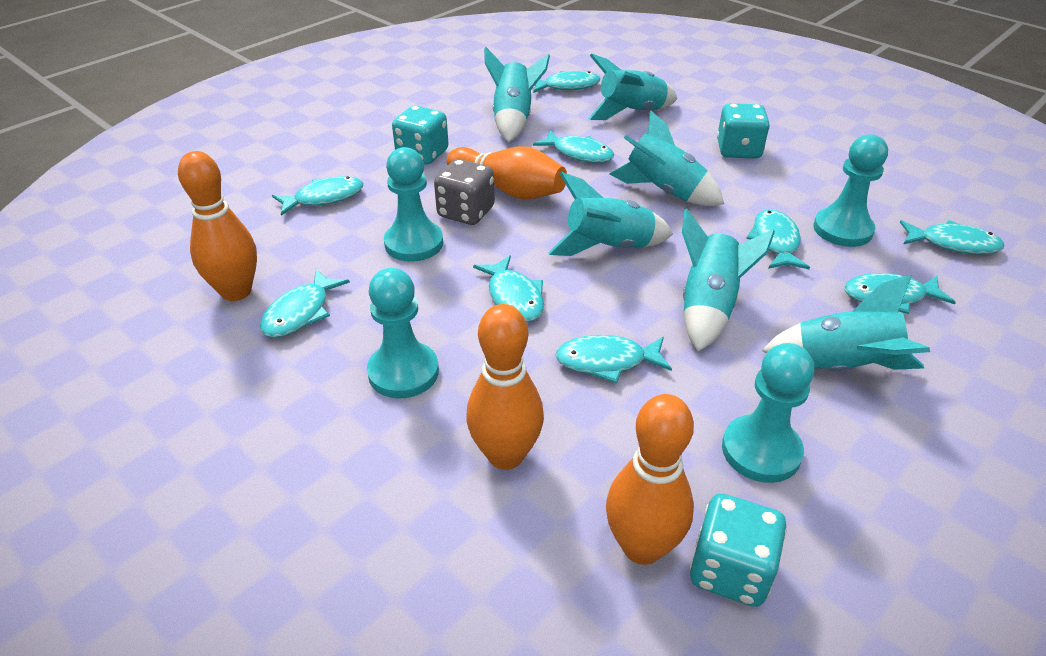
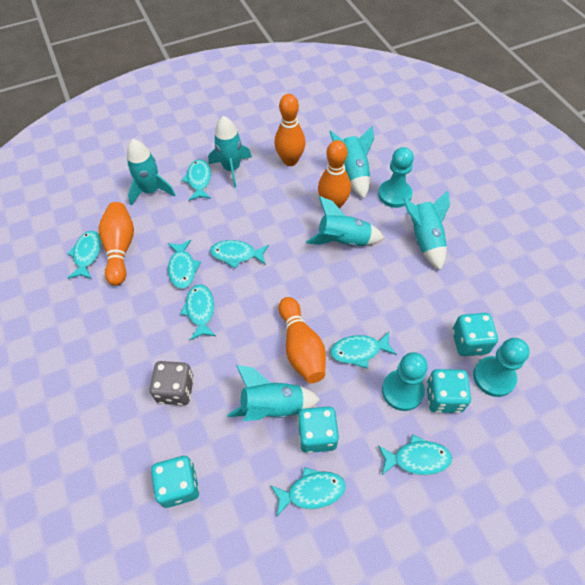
turquoise dice: [392,105,448,165] [690,493,787,607] [717,103,770,159] = 3 -> [151,456,200,508] [297,406,339,453] [426,369,471,413] [452,313,498,356] = 4
turquoise fish: [260,269,350,338] [272,176,363,216] [473,255,544,322] [533,71,600,93] [533,130,614,163] [555,335,672,383] [746,209,810,269] [844,273,956,314] [900,220,1004,255] = 9 -> [67,231,101,279] [168,240,201,289] [180,284,216,340] [181,159,211,201] [210,240,269,269] [270,467,346,516] [330,332,397,368] [378,434,452,475] = 8
turquoise pawn: [367,268,439,399] [384,147,443,262] [722,343,814,483] [813,134,888,247] = 4 -> [378,147,414,208] [382,352,428,411] [473,338,530,397] = 3

